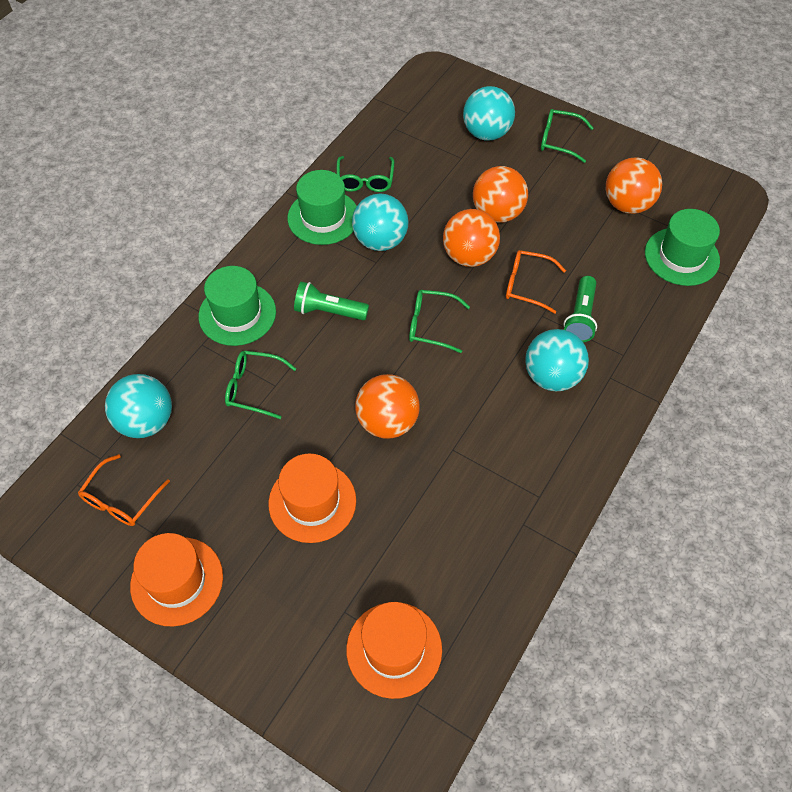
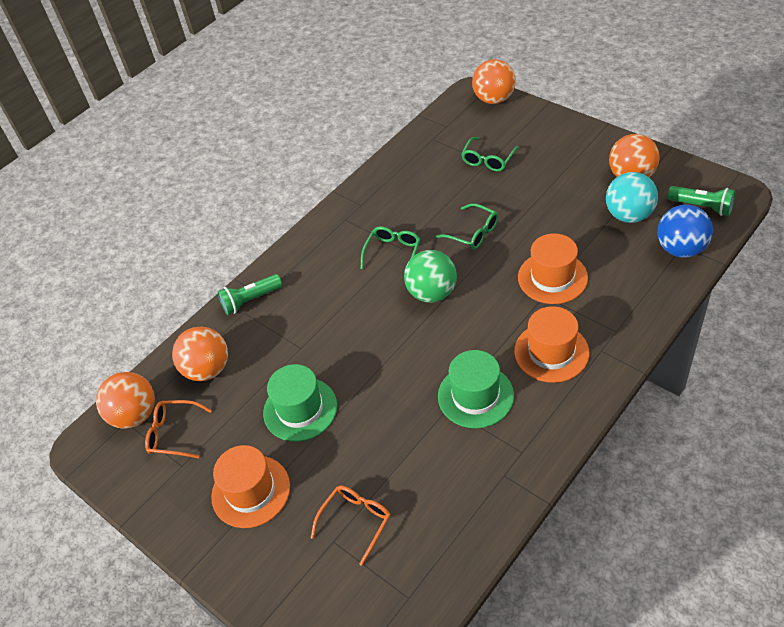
blue ball: none = 0 -> [657,205,713,258] = 1
green ball: none = 0 -> [404,250,457,303] = 1
green glasses: [225,351,296,419] [337,156,394,192] [409,290,470,353] [541,109,593,163] = 4 -> [361,226,420,269] [436,203,499,249] [461,137,519,172] = 3
green hat: [198,266,276,346] [287,170,357,245] [645,209,720,286] = 3 -> [263,364,337,442] [438,350,514,428] = 2
turquoise ball: [105,374,172,438] [352,193,408,251] [463,86,515,141] [525,329,589,391] = 4 -> [606,172,658,223] = 1

